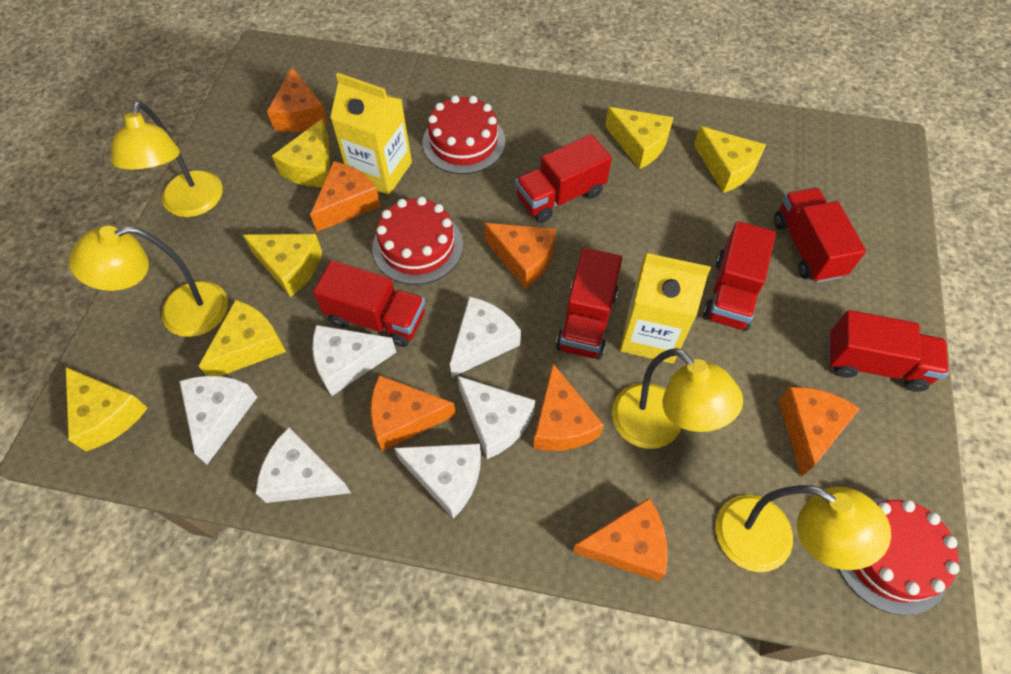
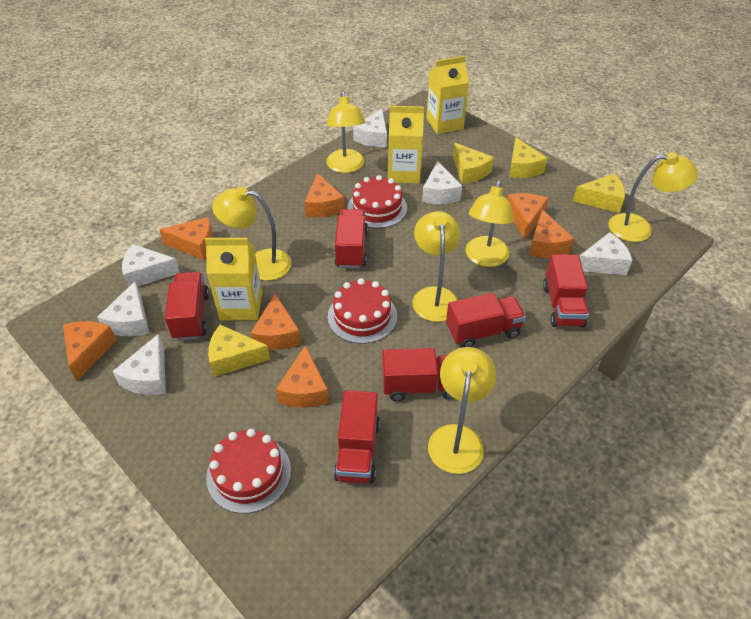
yellow carton: [330,73,412,195] [620,253,711,363] = 2 -> [205,238,262,320] [388,106,424,184] [426,56,469,134] = 3
yellow cheese: [66,367,147,451] [199,300,286,376] [243,234,322,297] [272,118,330,187] [605,107,674,169] [694,126,766,193] = 6 -> [208,325,270,377] [453,143,494,184] [509,137,548,178] [573,174,625,213] = 4
yellow lamp: [69,226,228,337] [111,101,223,217] [612,348,743,449] [715,485,891,572] = 4 -> [212,187,292,281] [326,91,365,173] [412,211,461,322] [428,347,496,474] [466,180,514,267] [608,152,698,242] = 6

